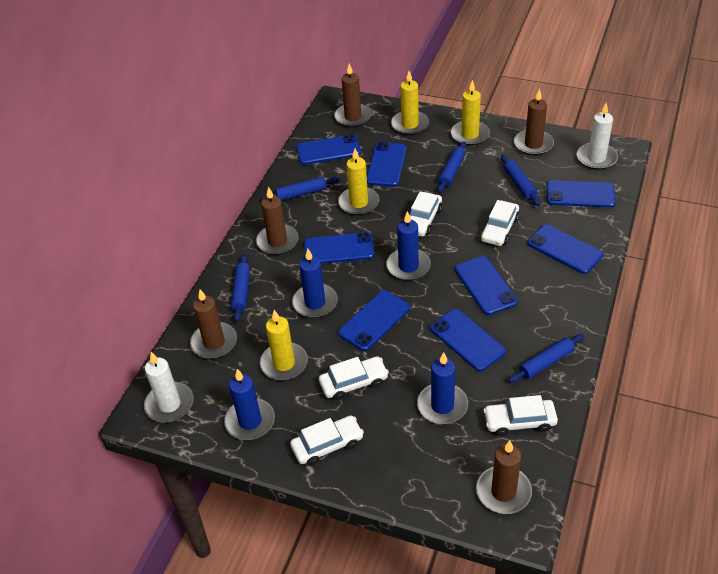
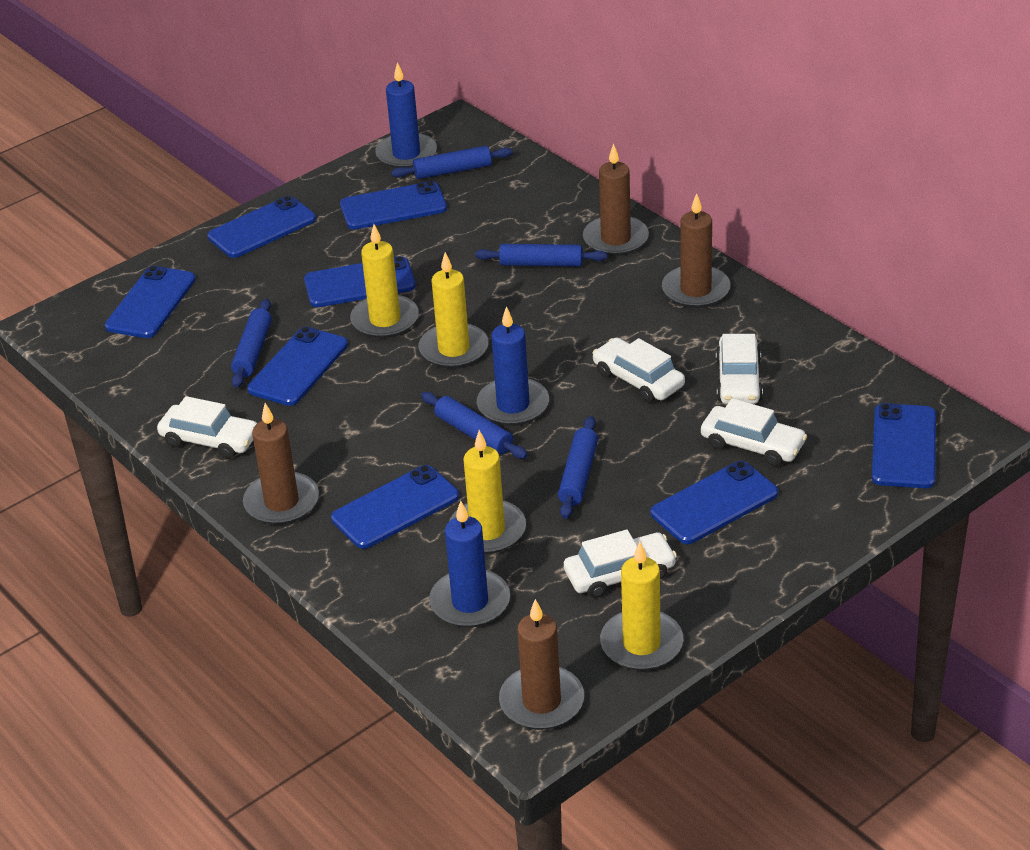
blue candle: [224,369,275,440] [292,249,338,318] [386,211,431,281] [417,352,468,424] = 4 -> [375,62,437,168] [429,501,510,628] [477,306,549,426] = 3
brown candle: [190,289,237,359] [256,187,299,255] [334,63,372,127] [476,441,532,514] [514,89,554,155] = 5 -> [243,403,319,525] [499,599,584,730] [583,143,649,256] [662,193,731,308] = 4
white candle: [144,352,194,422] [577,102,618,170] = 2 -> none = 0

